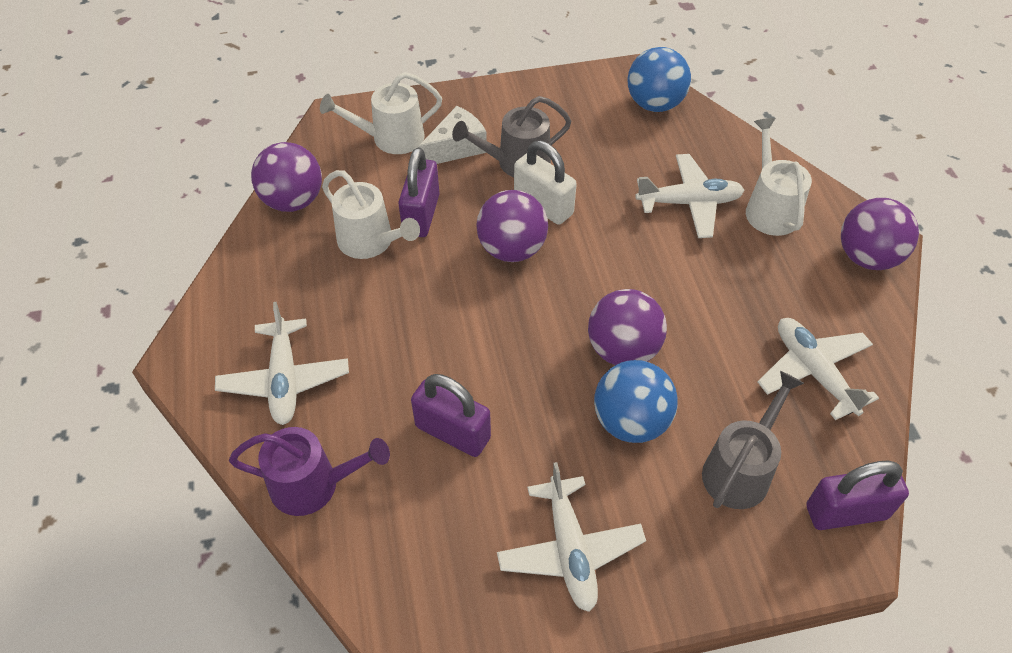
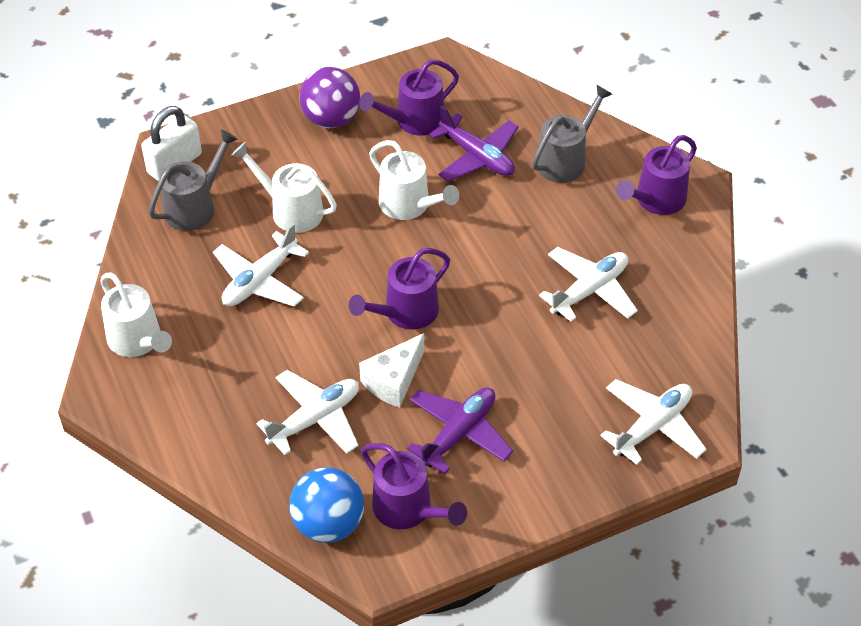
blue ball: [594,360,677,443] [627,47,691,112] = 2 -> [289,467,364,543] = 1
purple ball: [251,142,322,212] [476,190,548,262] [588,289,667,365] [841,198,919,270] = 4 -> [299,67,360,128] = 1
purple padlock: [398,147,440,237] [411,374,491,457] [806,460,909,530] = 3 -> none = 0
purple plane: none = 0 -> [407,387,513,474] [429,105,519,182] = 2
purple watering can: [229,427,390,516] = 1 -> [349,248,450,330] [359,59,459,136] [361,443,467,529] [616,135,697,215] = 4

